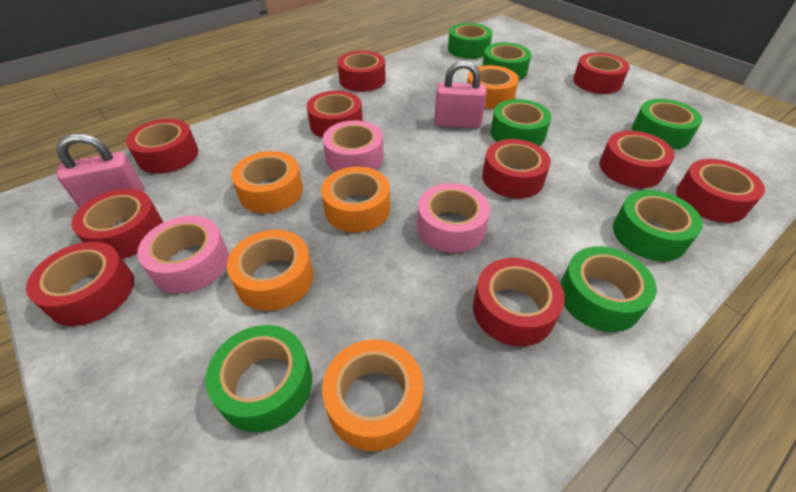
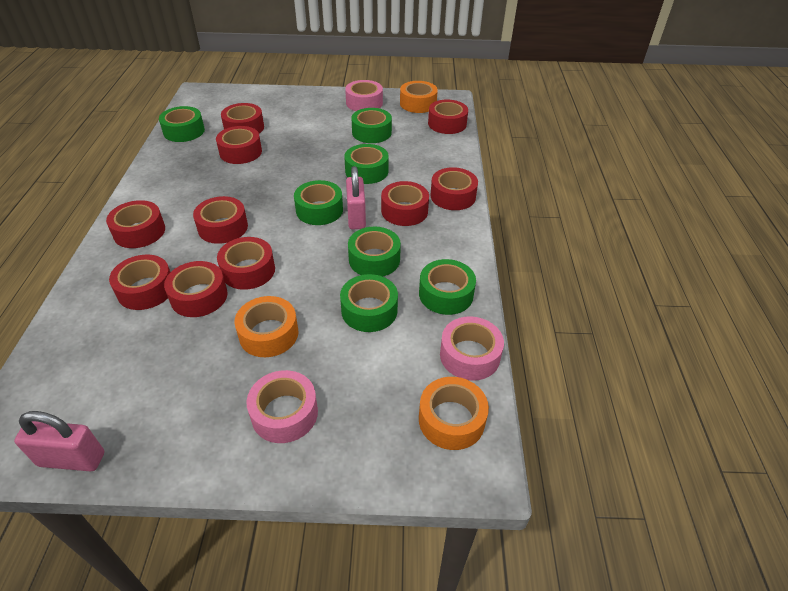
orange tape: [227,230,313,311] [231,151,303,213] [321,167,390,232] [322,340,423,451] [467,65,519,109] = 5 -> [234,296,298,357] [400,81,438,113] [419,377,489,450] = 3

